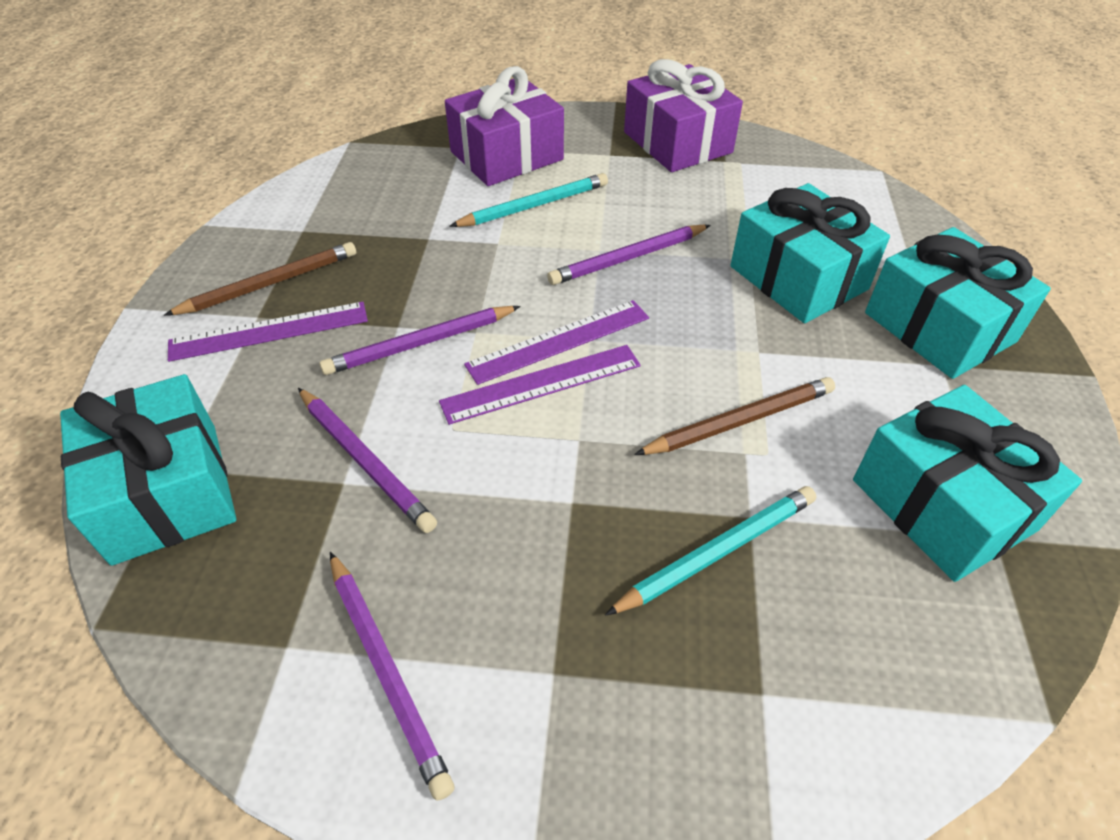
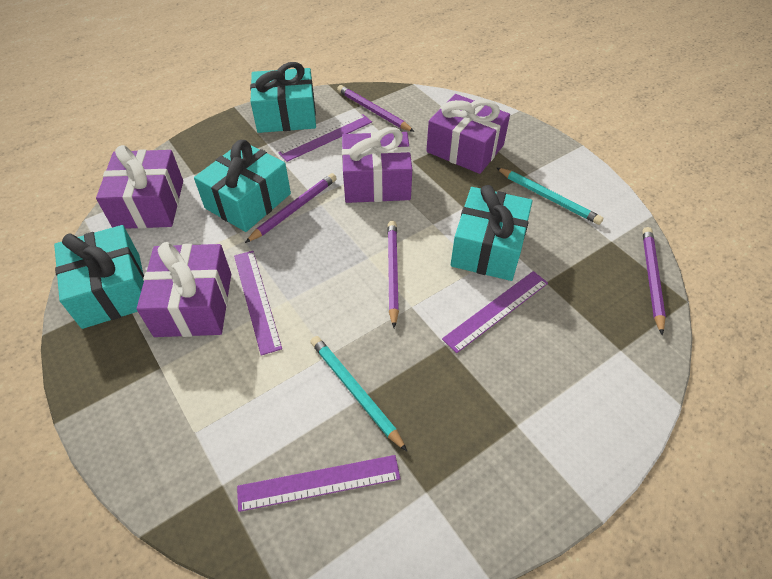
brown pencil: [164,242,356,316] [634,377,835,455] = 2 -> none = 0
purple gift: [445,66,564,186] [624,59,743,172] = 2 -> [96,145,183,229] [137,242,231,337] [342,127,412,203] [426,94,510,174] = 4
purple ruler: [168,302,368,362] [439,345,641,425] [464,300,649,385] = 3 -> [234,251,282,356] [237,455,401,512] [278,114,372,162] [442,271,548,353] = 4

